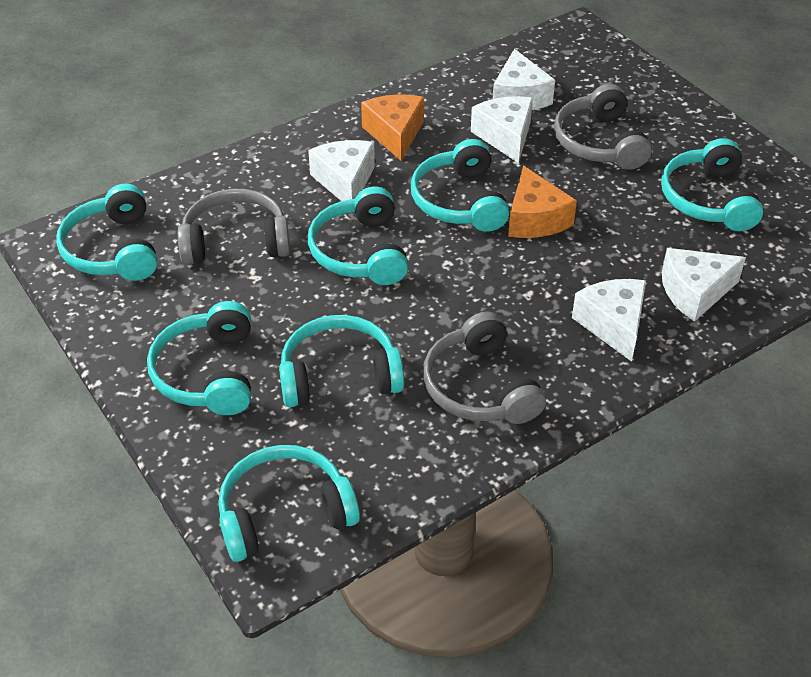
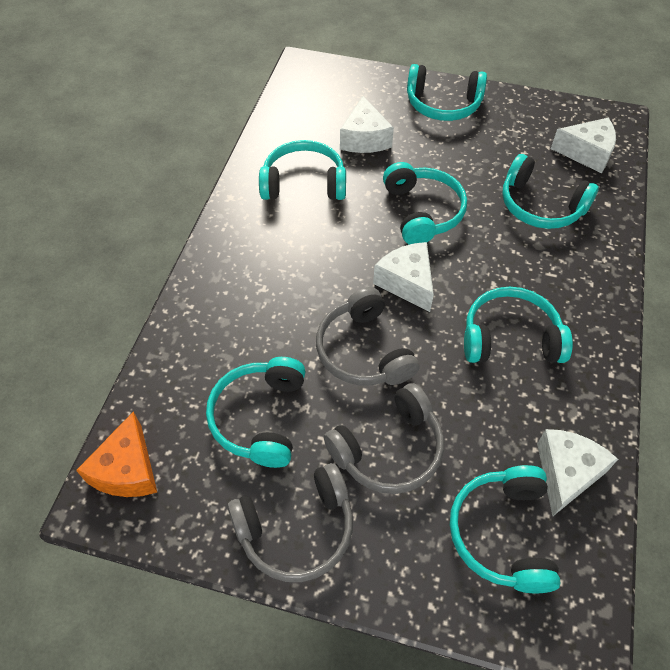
orange cheese: [361,94,424,161] [508,165,577,238] = 2 -> [76,412,157,497] = 1
white cheese: [308,140,375,201] [471,96,533,163] [493,49,555,110] [572,279,646,362] [662,248,746,322] = 5 -> [340,96,394,153] [373,242,434,312] [537,429,618,517] [551,118,616,173] = 4

